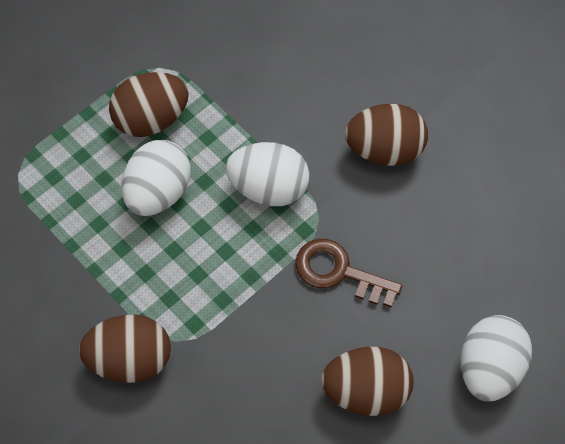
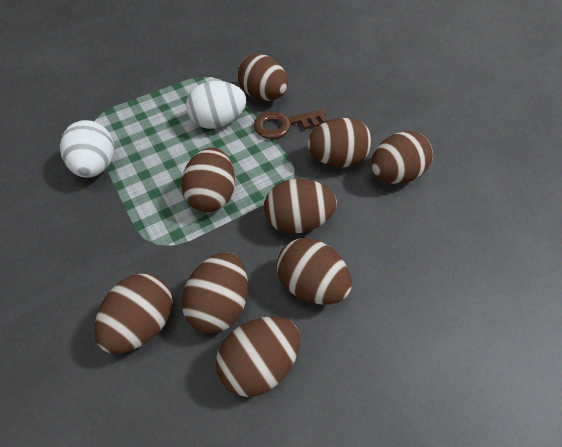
brown egg: [78,315,171,383] [109,72,189,137] [321,347,413,416] [345,104,428,166] = 4 -> [94,273,173,354] [181,147,235,212] [182,252,248,334] [216,316,300,397] [237,54,288,101] [264,179,337,234] [277,238,352,305] [307,118,373,167] [371,131,433,184] = 9
white egg: [122,140,191,216] [226,142,309,206] [461,315,532,401] = 3 -> [60,120,114,178] [186,81,246,129] = 2

